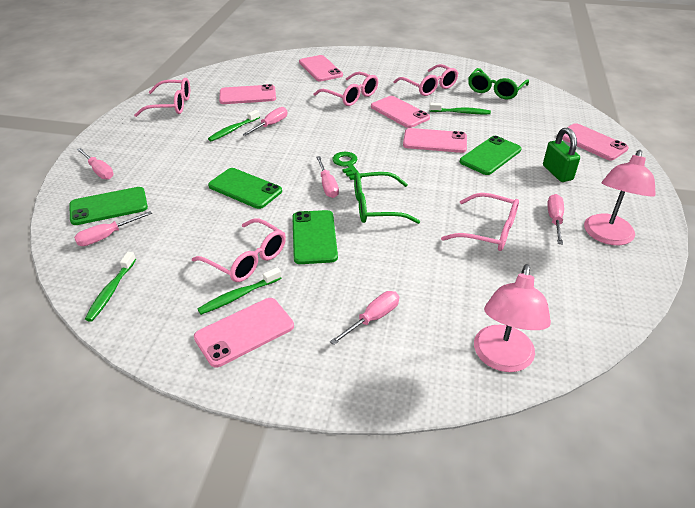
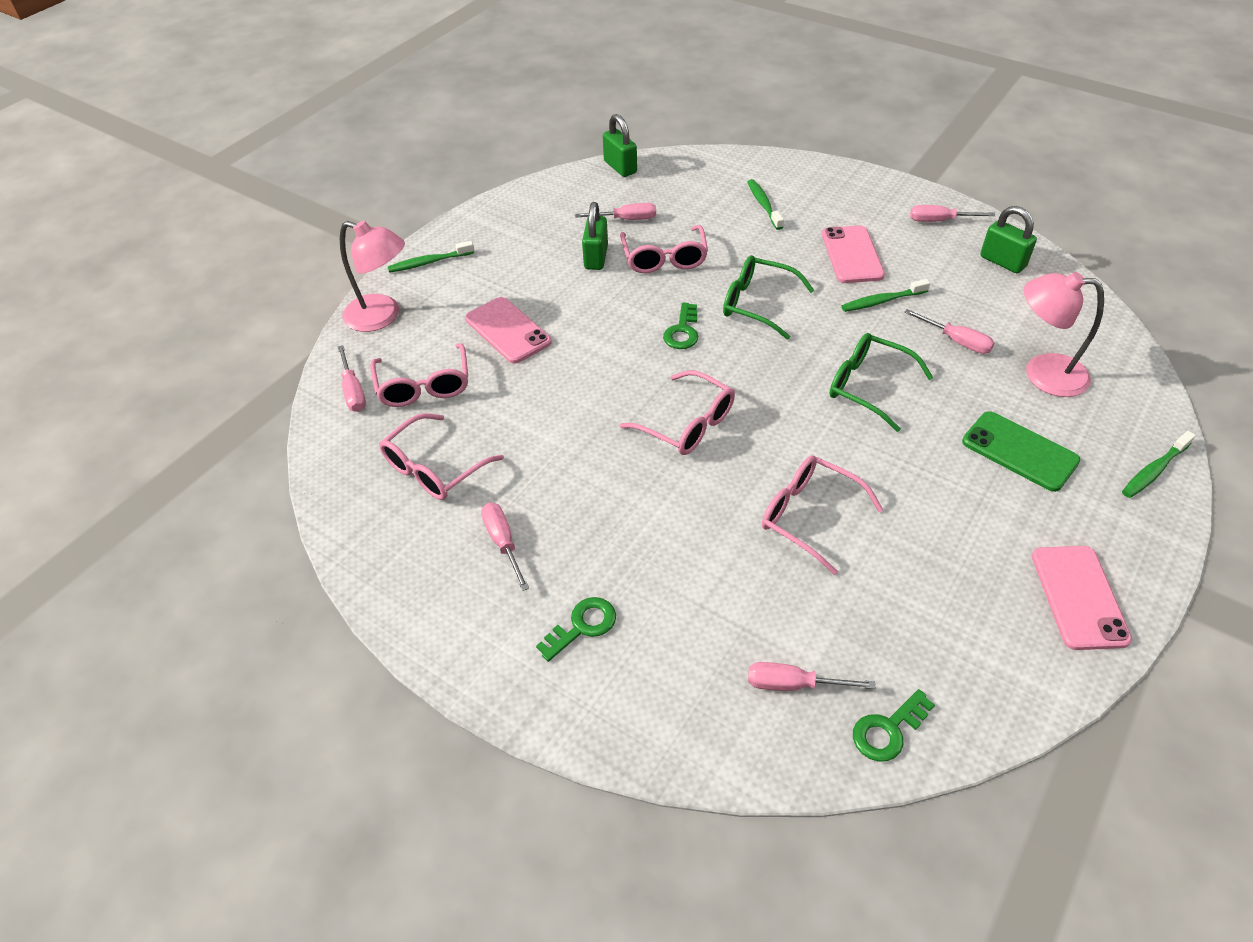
green key: [332,152,362,180] = 1 -> [536,597,616,662] [663,302,698,349] [853,689,935,762] = 3
green padlock: [543,128,580,182] = 1 -> [582,202,608,270] [603,114,637,177] [980,206,1037,273] = 3
green phone: [69,187,148,225] [208,168,282,209] [292,210,338,264] [460,136,522,175] = 4 -> [962,411,1080,492] = 1
pink phone: [194,298,294,367] [219,84,276,104] [299,55,343,82] [371,96,430,128] [403,128,467,153] [562,123,629,161] = 6 -> [465,297,552,364] [822,225,885,283] [1032,546,1132,650] = 3

